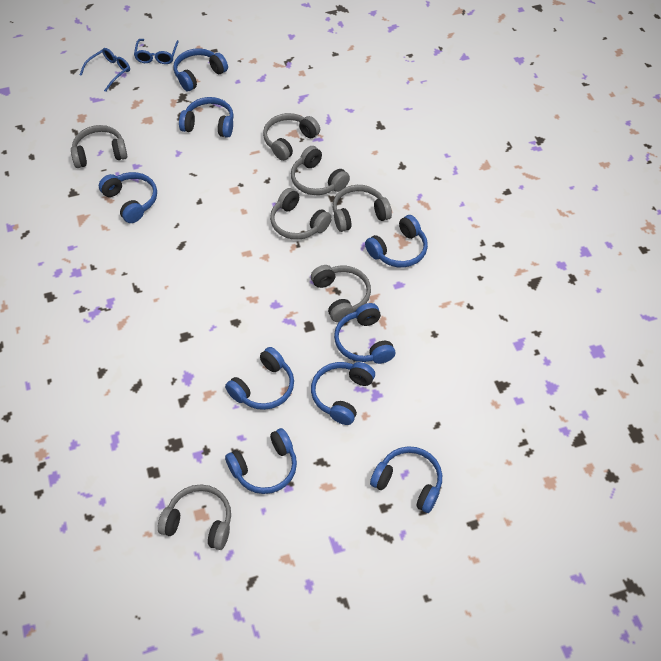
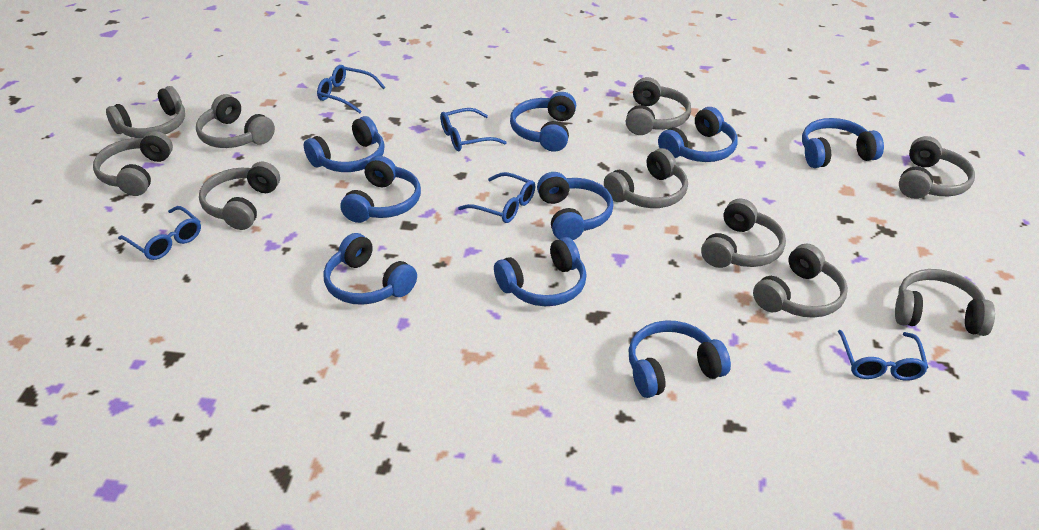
blue glasses: [80,48,130,92] [134,39,179,64] = 2 -> [118,206,201,260] [317,65,385,113] [440,108,507,151] [458,172,535,223] [838,330,928,381] = 5
grey headphones: [71,125,127,168] [158,484,231,550] [263,113,320,161] [270,188,332,240] [291,146,350,195] [311,265,371,322] [332,185,392,232] = 7 -> [93,131,173,196] [106,86,185,138] [196,94,275,148] [199,162,280,230] [604,148,688,208] [626,77,691,135] [701,199,786,268] [753,243,848,318] [895,269,995,336] [899,136,975,199] = 10

